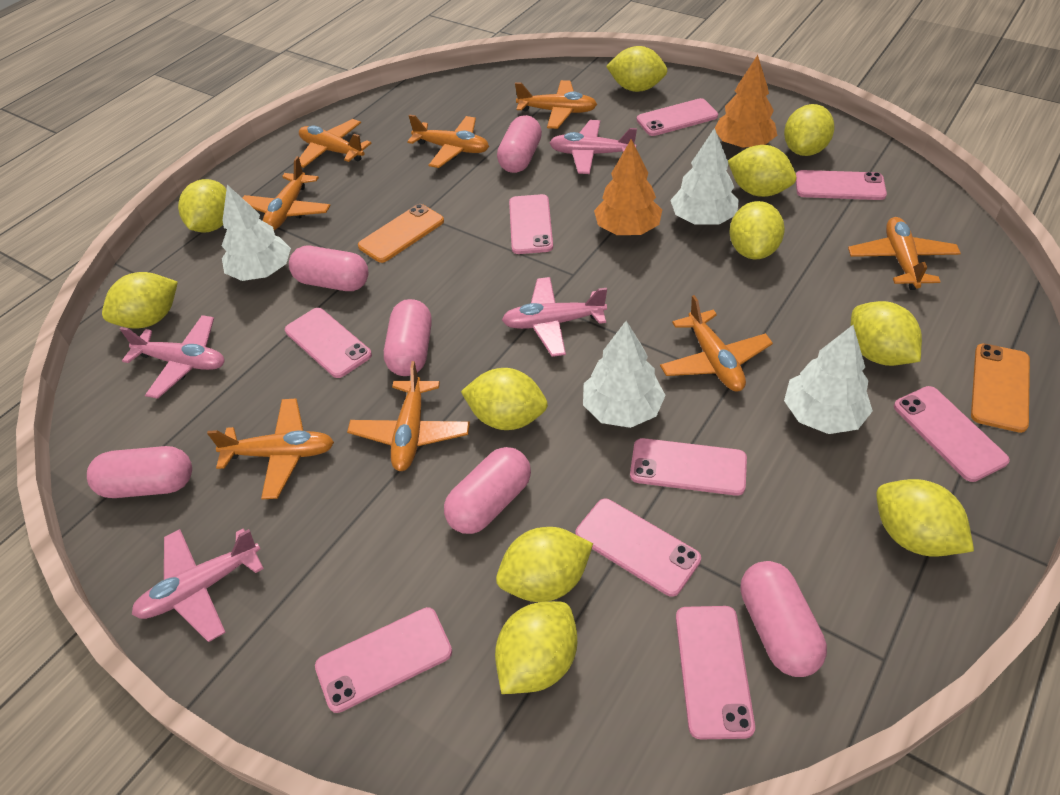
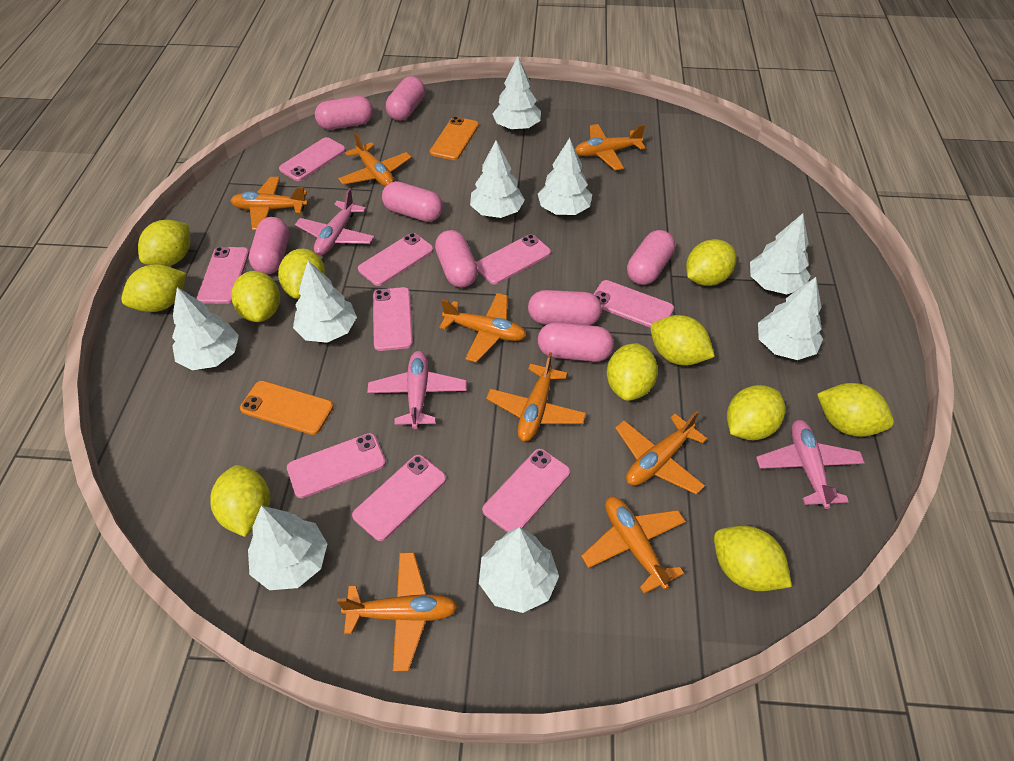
orange tree: [594,139,662,235] [715,55,777,148] = 2 -> none = 0
pink capsule: [87,446,192,498] [289,246,368,291] [384,299,432,376] [444,447,531,534] [497,115,542,173] [741,561,827,677] = 6 -> [249,217,289,274] [315,96,373,130] [382,181,443,222] [386,76,425,121] [435,230,478,288] [528,290,602,325] [538,322,614,362] [627,230,675,285] = 8
pink plane: [120,315,225,399] [132,529,264,642] [502,277,607,357] [550,120,637,174] = 4 -> [295,188,375,255] [367,351,467,429] [756,420,865,509] = 3
white tree: [222,185,291,281] [583,321,666,428] [670,128,739,225] [784,325,873,434] = 4 -> [172,287,239,370] [248,506,328,590] [293,261,357,343] [470,140,525,218] [479,527,559,613] [492,57,541,130] [538,138,592,215] [750,213,811,295] [758,277,823,360] = 9

